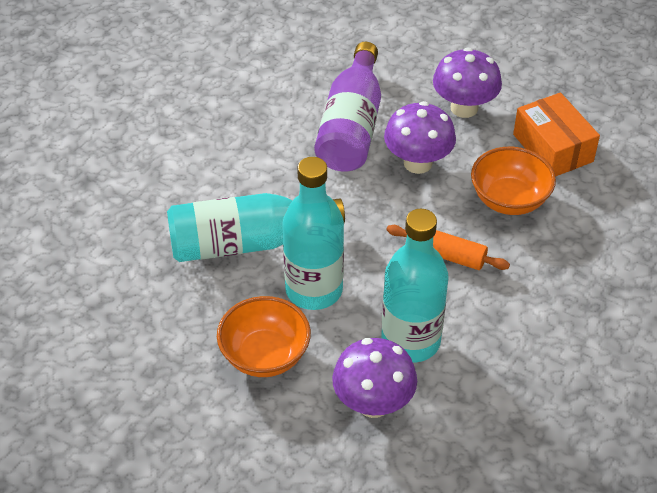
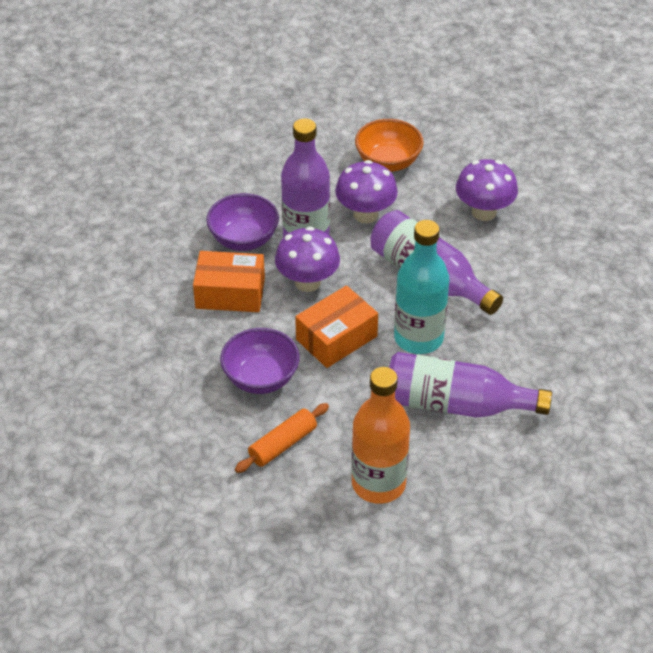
orange bottle: none = 0 -> [351,367,410,504] = 1
orange bowl: [217,296,311,377] [471,147,556,215] = 2 -> [355,119,424,172] = 1
orange box: [513,92,600,177] = 1 -> [193,251,265,312] [295,285,378,368] = 2
purple bottle: [314,42,381,172] = 1 -> [281,118,330,237] [371,210,503,315] [389,352,552,418] = 3
purple bowl: none = 0 -> [206,193,279,251] [220,328,300,394] = 2
turquoise bottle: [167,193,345,262] [282,157,344,310] [381,209,449,363] = 3 -> [394,220,449,354] = 1

